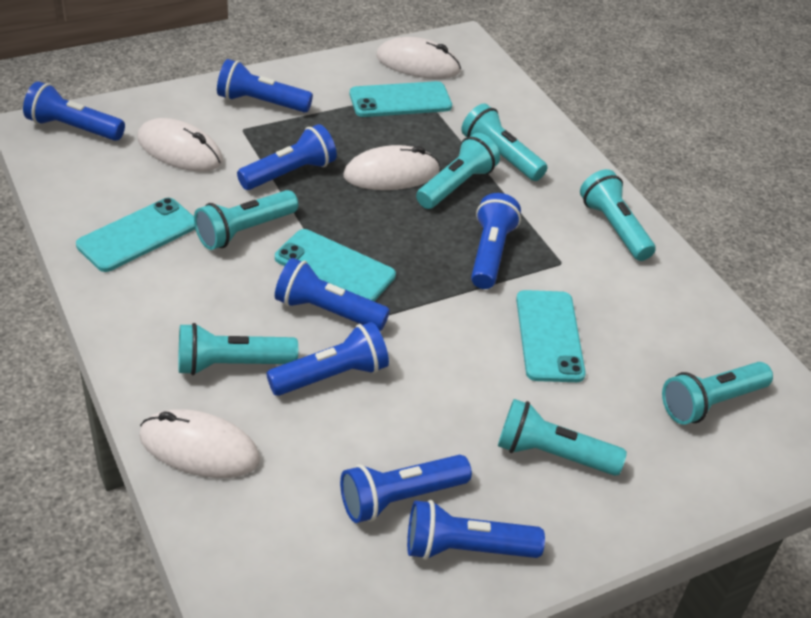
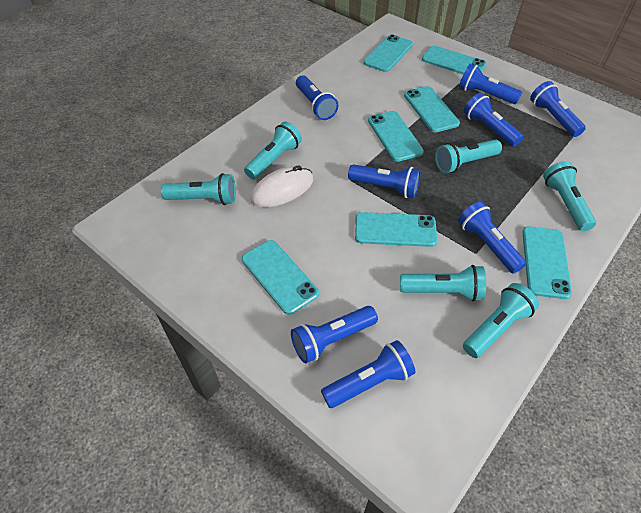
turquoise flashlight: [178,323,298,375] [194,190,298,250] [416,133,500,209] [461,103,548,181] [498,399,627,476] [580,169,656,261] [662,362,773,425] = 7 -> [161,173,236,205] [244,122,302,179] [400,265,486,301] [435,139,502,173] [463,283,539,358] [543,161,596,231] = 6
turquoise phone: [76,198,195,272] [275,229,396,301] [350,81,452,117] [516,290,586,382] = 4 -> [242,240,319,315] [355,212,437,247] [364,34,413,72] [368,111,424,162] [404,86,460,133] [422,46,487,74] [522,226,572,299] = 7
white mouse: [138,118,223,171] [139,409,260,478] [343,145,440,190] [376,37,461,79] = 4 -> [250,165,313,207] = 1

